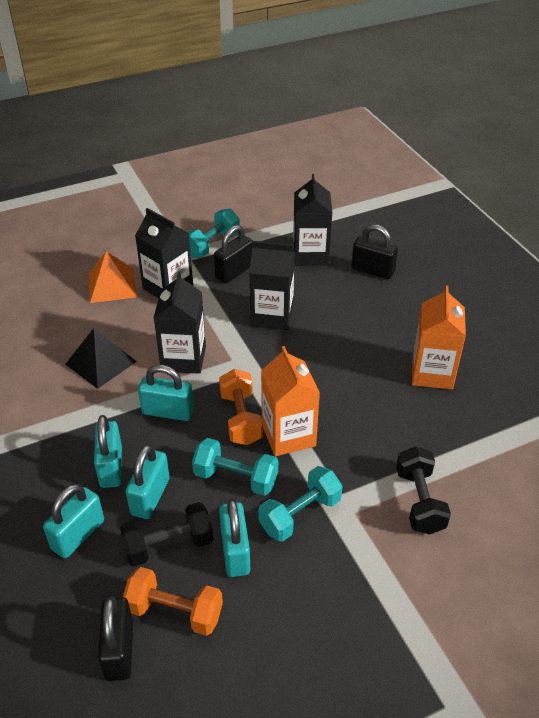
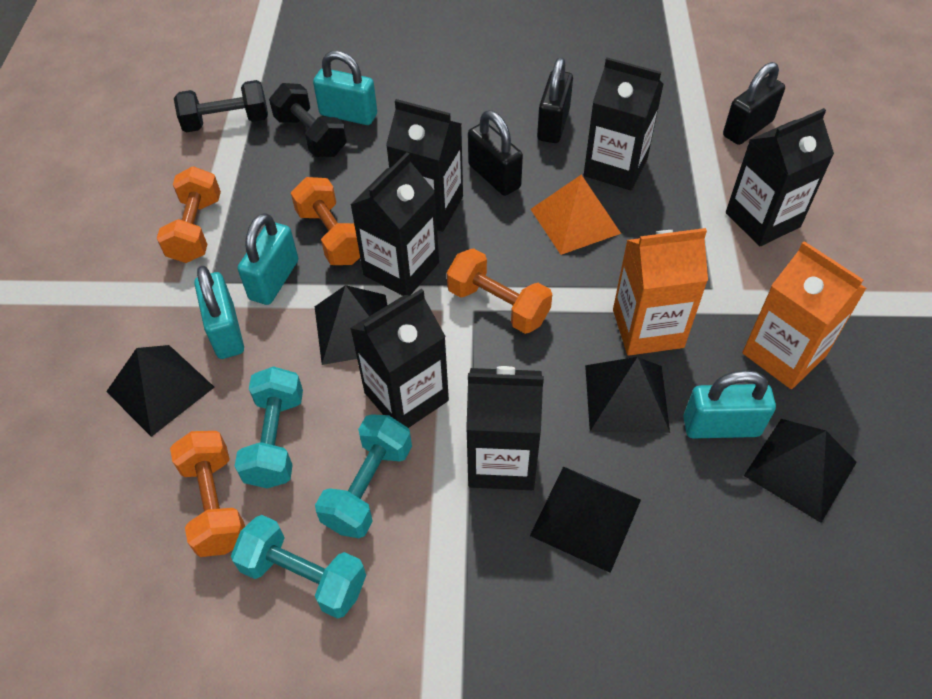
black carton: [135,208,193,298] [154,272,206,374] [249,241,295,330] [293,174,332,266] = 4 -> [350,289,449,428] [351,153,439,296] [386,99,463,232] [466,366,544,490] [584,57,664,190] [726,108,834,246] = 6
black pyramid: [65,328,137,389] = 1 -> [106,345,214,437] [314,285,387,365] [530,466,641,573] [585,357,670,433] [744,419,857,523] = 5
orange dumbbell: [123,567,223,636] [219,369,263,445] = 2 -> [157,166,221,263] [170,431,245,557] [291,177,360,265] [447,248,552,334] = 4
turquoise padlock: [43,484,104,558] [94,415,122,488] [125,444,170,519] [138,365,194,421] [219,499,250,577] = 5 -> [194,266,244,359] [238,213,298,305] [313,51,377,125] [683,370,776,438] = 4

